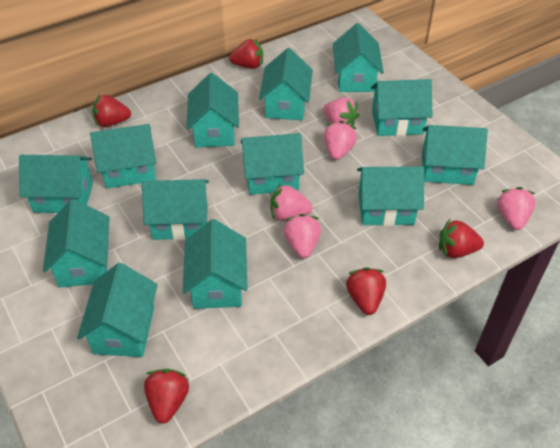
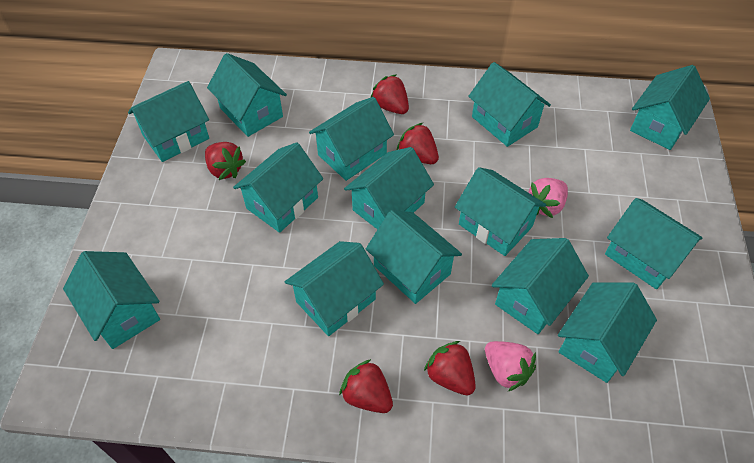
pink strawberry: [270,184,313,221] [284,214,321,258] [323,98,359,126] [324,121,357,160] [497,187,536,230] = 5 -> [485,341,536,391] [528,178,568,218] = 2
turquoise house: [19,155,93,213] [43,199,110,288] [77,263,157,357] [90,124,156,188] [142,179,209,240] [183,219,248,309] [187,73,239,147] [241,133,304,195] [259,48,313,120] [333,23,384,92] [357,166,424,226] [371,79,433,136] [422,125,488,185] = 13 -> [63,251,160,349] [128,81,209,162] [207,53,287,137] [233,142,323,233] [285,241,384,336] [309,97,394,181] [344,147,434,230] [366,210,462,304] [455,167,546,256] [468,62,551,147] [492,238,589,334] [558,282,657,383] [605,198,702,289] [630,65,710,150] = 14

